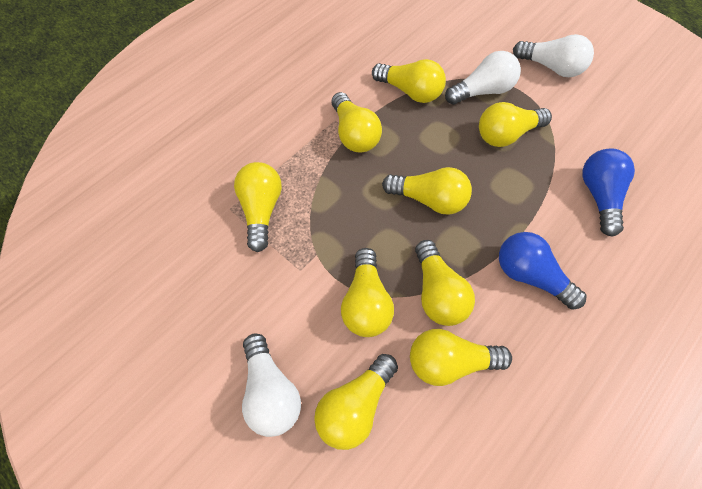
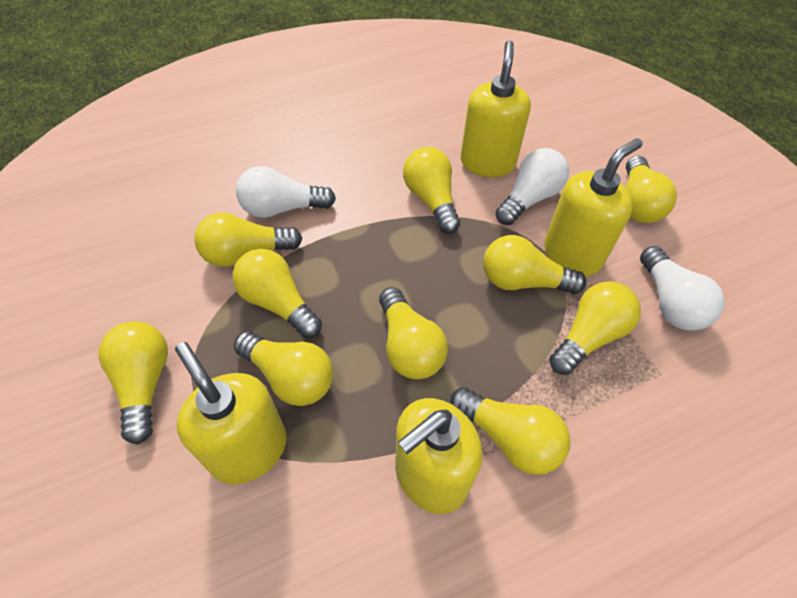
blue light bulb: [499,232,587,310] [582,149,635,237] = 2 -> none = 0
yellow light bulb: [234,162,282,252] [314,354,398,450] [331,92,382,152] [341,248,394,337] [372,59,446,103] [382,167,472,215] [410,329,512,386] [415,240,475,326] [479,102,552,147] = 9 -> [98,321,168,445] [194,213,302,267] [232,249,322,338] [234,331,333,406] [379,287,448,379] [403,147,460,234] [450,387,570,475] [483,235,586,294] [549,281,641,375] [625,156,677,223] = 10
yellow soap dispenser: none = 0 -> [175,342,287,484] [395,398,482,514] [461,40,531,177] [544,138,643,276] = 4

